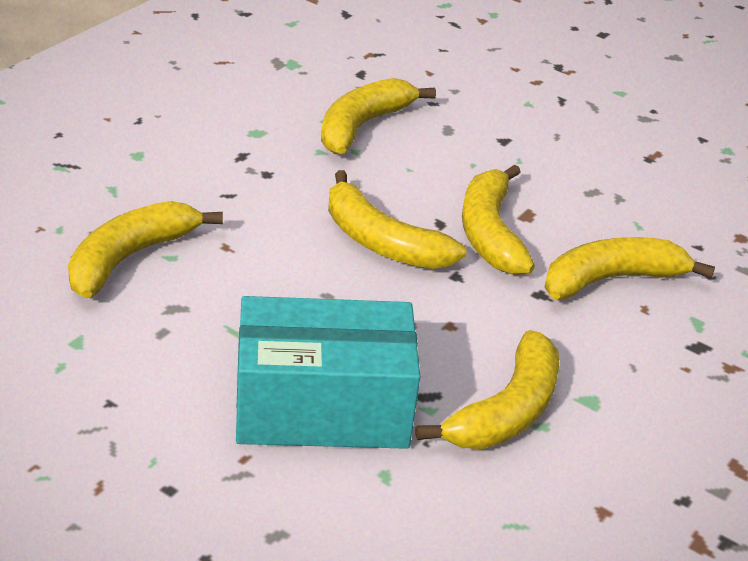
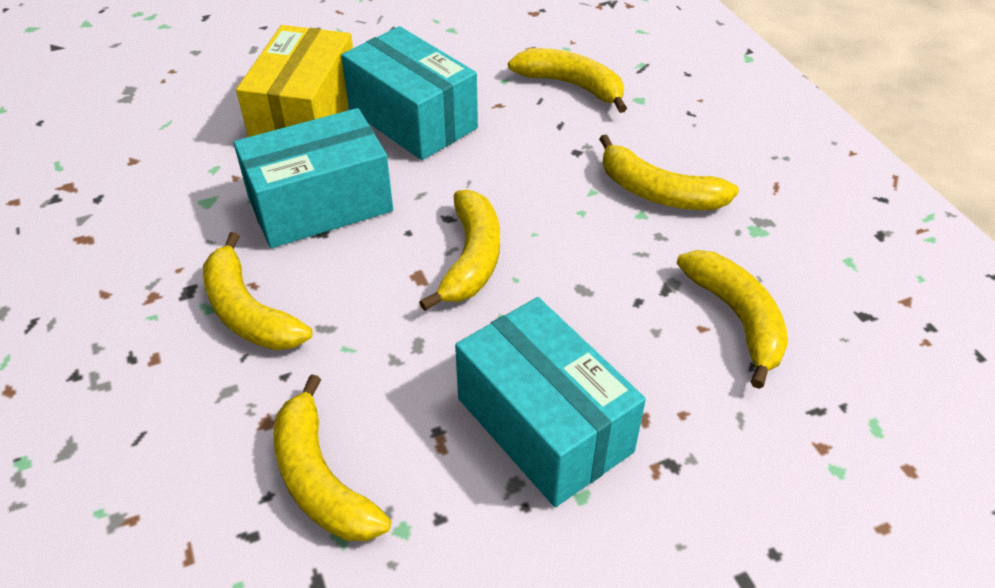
turquoise box: [236,296,420,449] = 1 -> [234,108,393,248] [341,26,478,160] [455,297,646,507] = 3
yellow box: none = 0 -> [236,25,353,137] = 1

